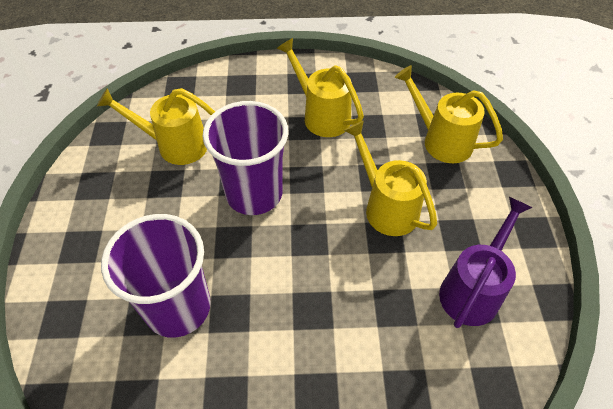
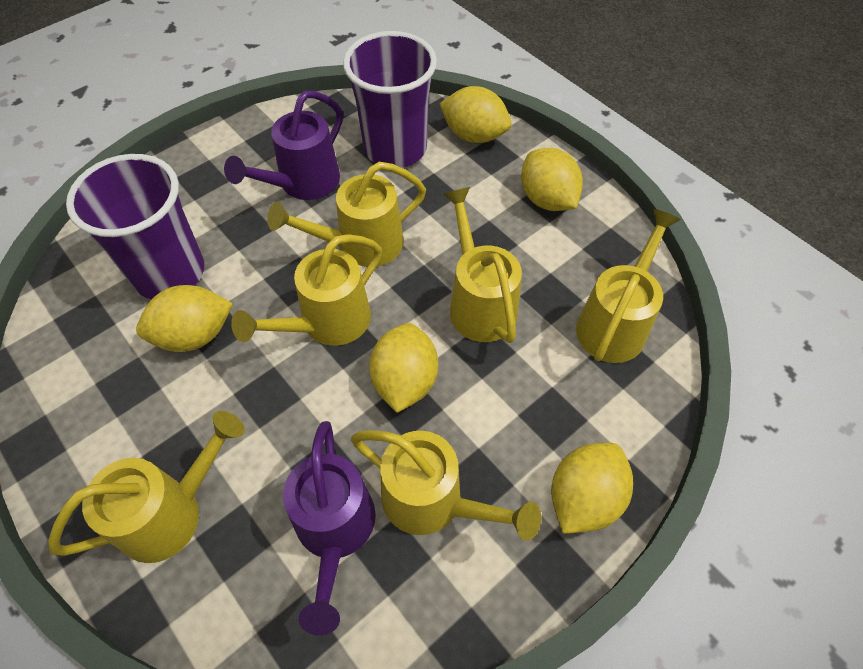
purple watering can: [439,197,533,328] = 1 -> [224,91,343,200] [283,421,376,636] = 2
yellow lemon: none = 0 -> [136,285,233,352] [369,323,438,413] [439,86,511,143] [521,148,583,211] [551,443,633,534] = 5
yellow watering can: [97,88,215,165] [277,38,364,137] [344,121,437,236] [395,65,503,163] = 4 -> [48,411,245,563] [231,234,382,346] [267,162,426,267] [351,430,541,541] [443,187,522,343] [576,209,681,363] = 6

